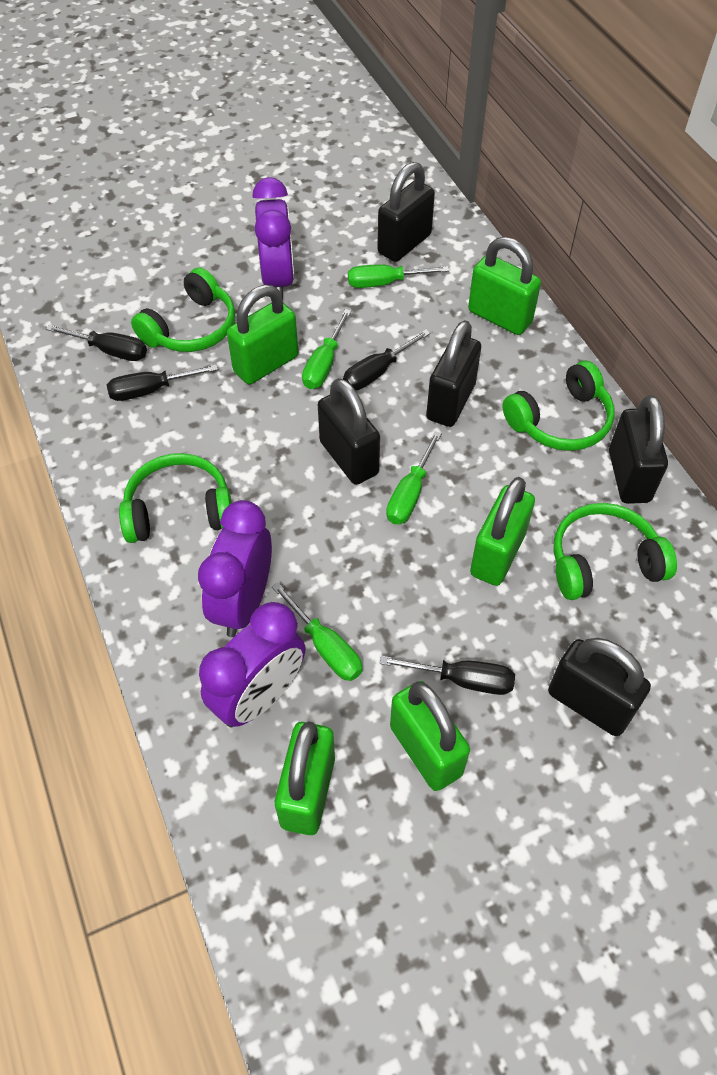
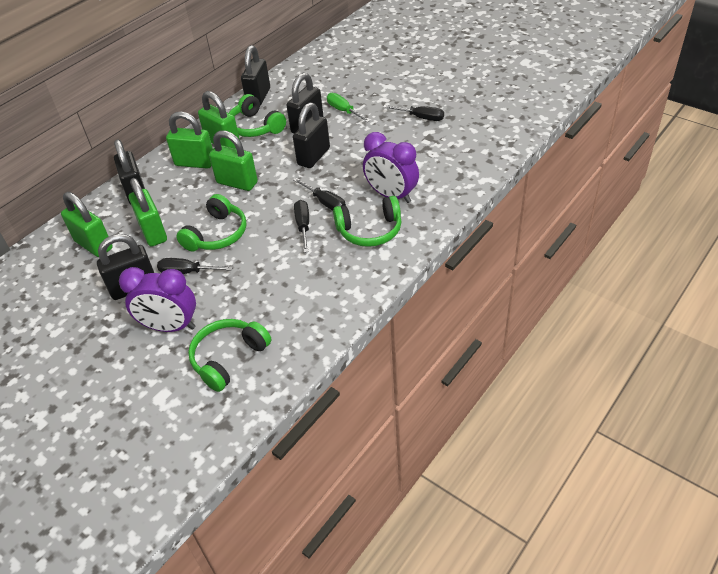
green screwdriver: [272,583,362,681] [302,309,351,389] [348,264,449,288] [386,431,442,524] = 4 -> [327,93,370,122] = 1
purple clock: [198,500,272,637] [199,602,305,728] [252,177,294,300] = 3 -> [119,267,196,332] [363,132,419,203] = 2

